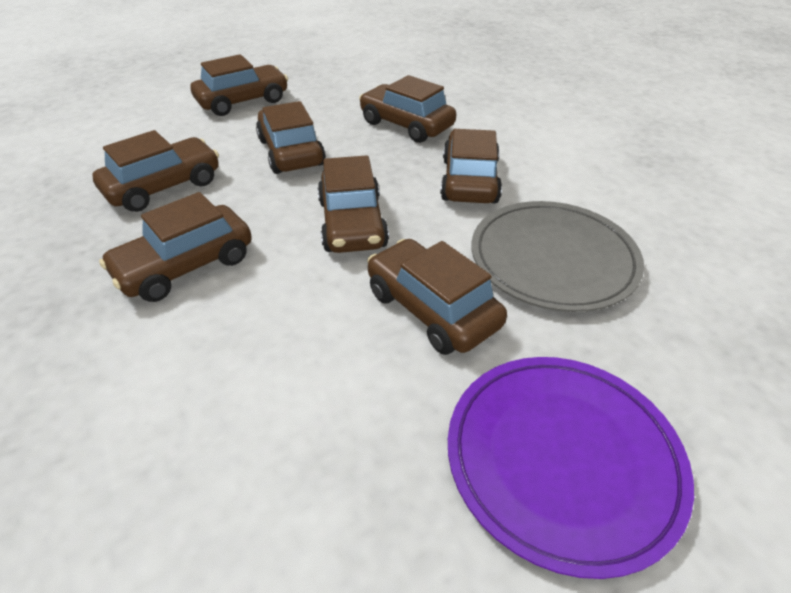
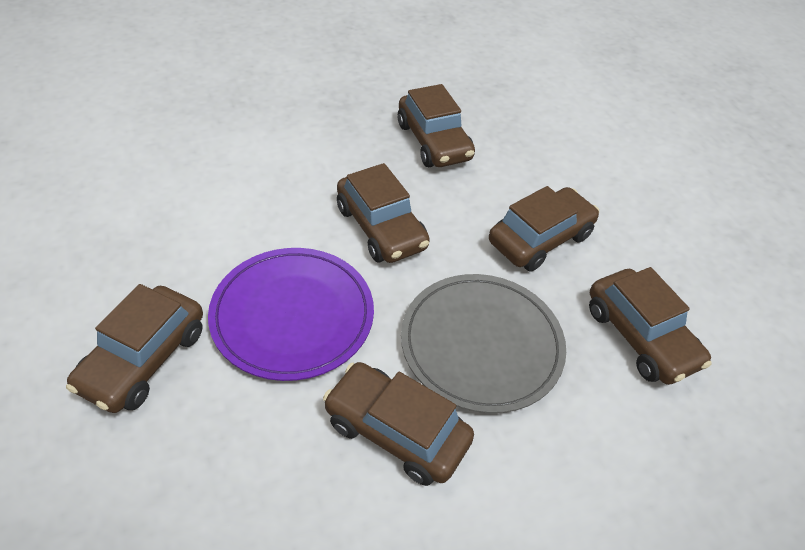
brown car: [92,130,219,212] [99,192,252,302] [191,54,288,116] [256,101,326,174] [317,155,389,253] [359,75,456,143] [367,239,507,355] [440,129,502,203] = 8 -> [66,284,203,413] [323,362,474,486] [337,163,430,263] [398,84,475,167] [489,186,599,271] [589,267,712,385] = 6

